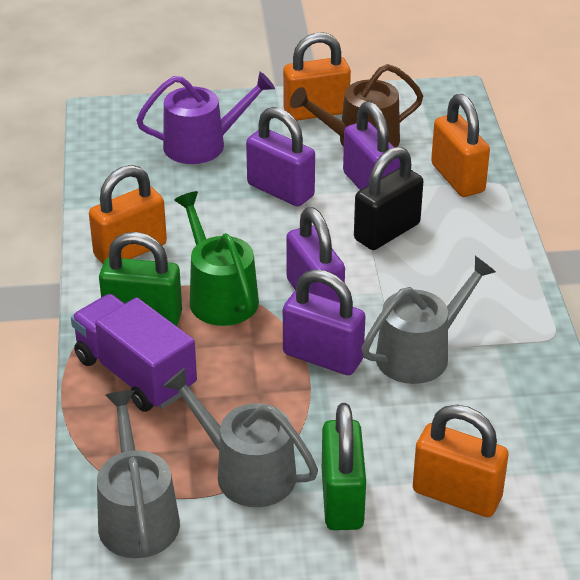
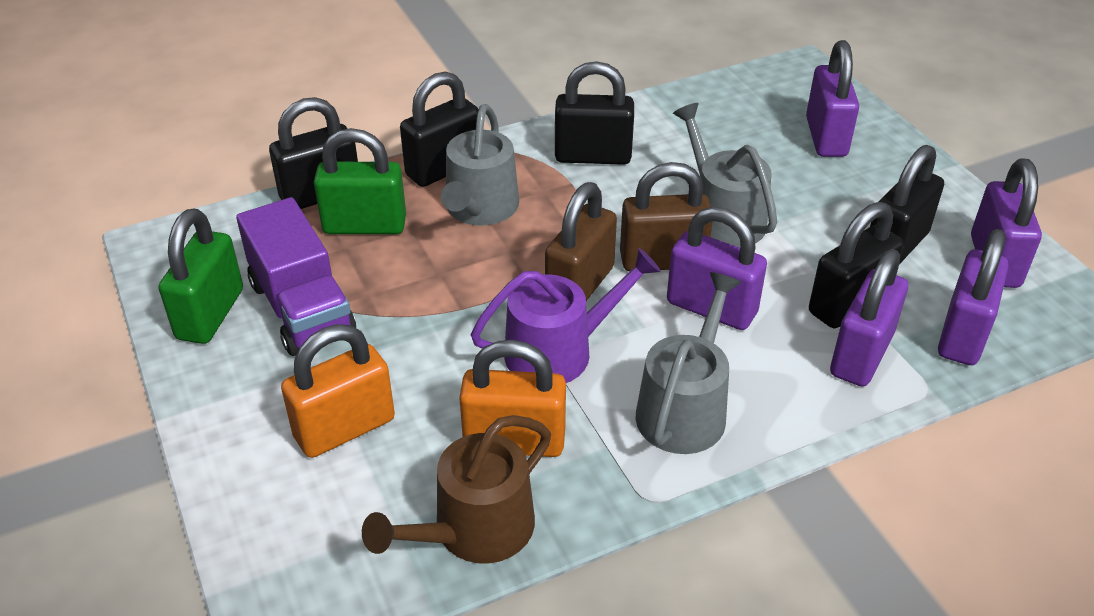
black padlock: [354,147,423,250] = 1 -> [269,97,358,209] [400,72,479,187] [555,61,634,165] [809,202,904,328] [870,145,944,265] = 5
brown padlock: none = 0 -> [545,182,617,301] [620,162,712,271] = 2
green watering can: [174,191,259,326] = 1 -> none = 0
orange padlock: [89,165,167,264] [283,32,351,121] [413,405,509,517] [431,94,490,197] = 4 -> [281,324,395,458] [459,340,566,457] = 2
purple padlock: [246,107,315,206] [283,269,366,375] [286,207,345,302] [343,101,400,190] = 4 -> [667,207,767,330] [806,40,859,157] [830,249,908,387] [938,229,1008,365] [971,158,1042,288] = 5

